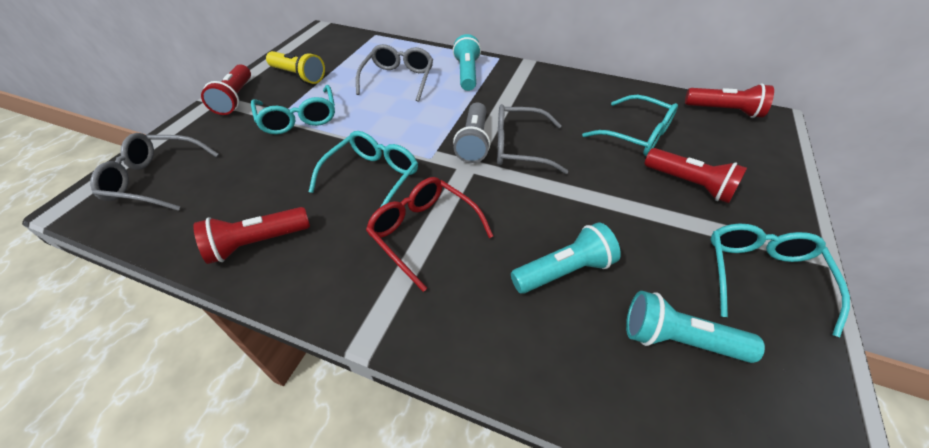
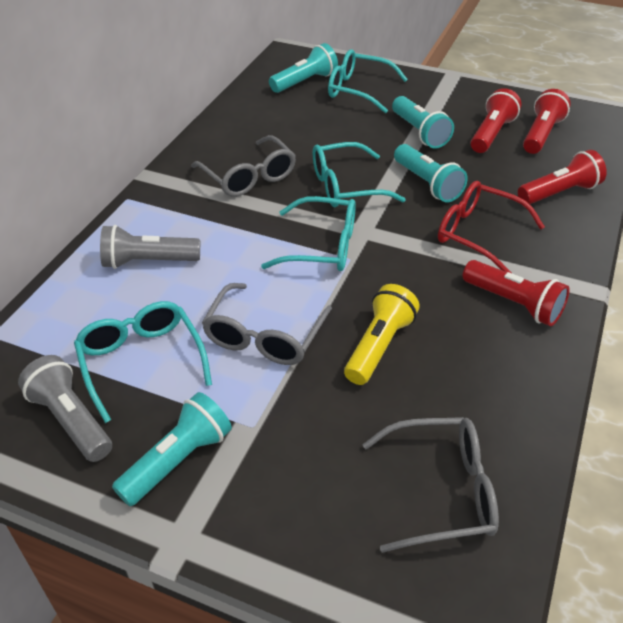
grey flashlight: [453,102,490,163] = 1 -> [18,355,112,462] [100,225,200,269] = 2
turquoise flashlight: [453,34,481,91] [511,222,621,294] [626,291,765,363] = 3 -> [112,392,232,506] [269,43,338,93] [392,96,454,149] [394,144,468,202] = 4

